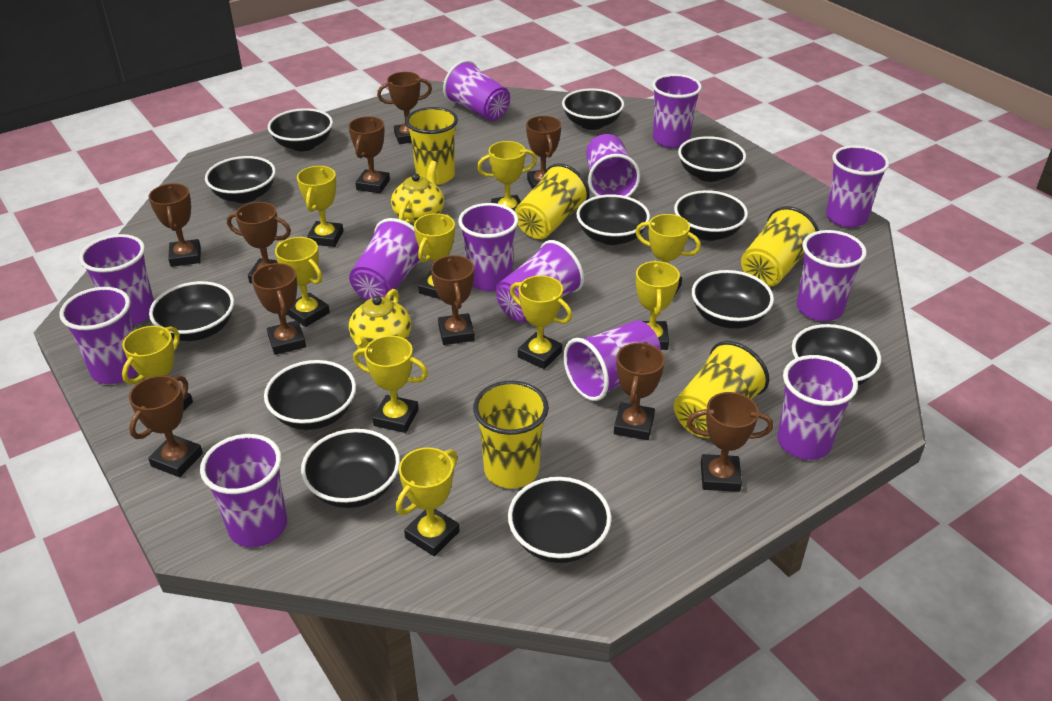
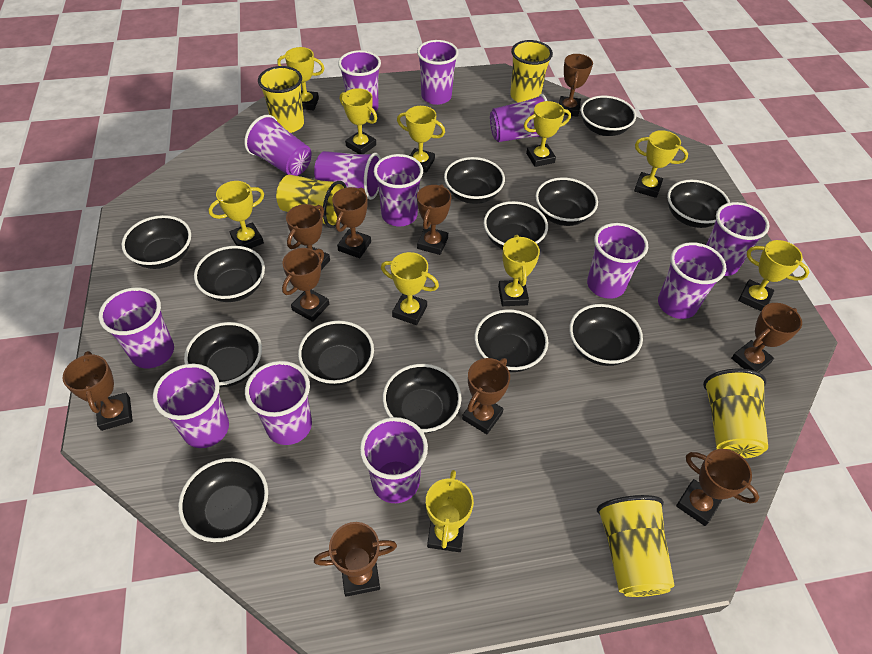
black bowl: [149,281,234,341] [205,156,276,203] [264,360,356,430] [268,108,333,151] [301,429,400,508] [508,477,612,563] [562,88,624,130] [576,194,650,245] [674,190,748,241] [678,136,746,182] [692,270,774,329] [792,324,881,386] = 12 -> [121,215,191,269] [178,458,268,542] [184,322,262,387] [194,246,265,302] [298,321,374,386] [383,364,462,433] [444,157,505,204] [475,309,548,372] [484,201,548,249] [536,177,598,226] [569,304,643,366] [581,96,636,136] [667,180,730,228] = 13
yellow teapot: [349,289,411,357] [391,161,444,224] = 2 -> none = 0

